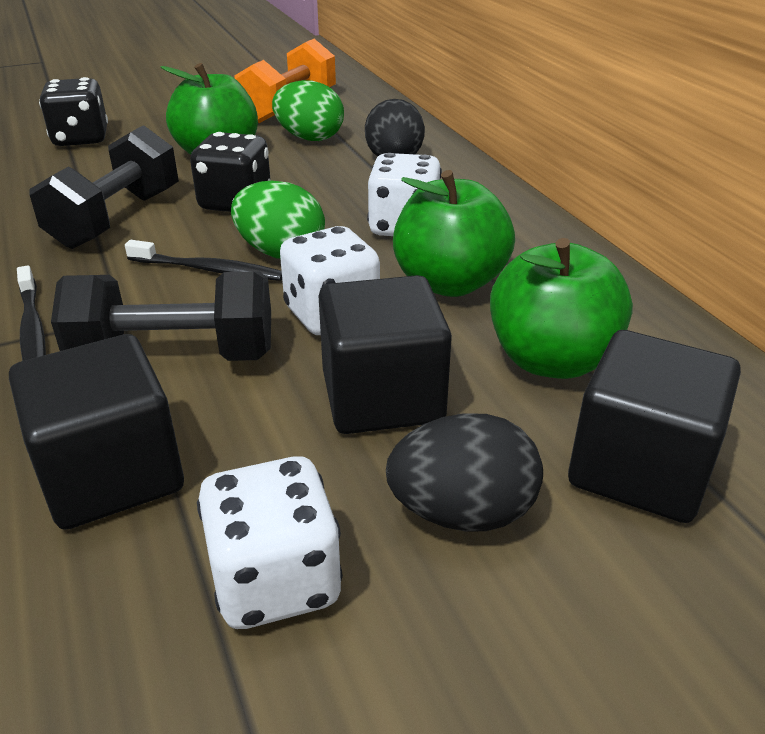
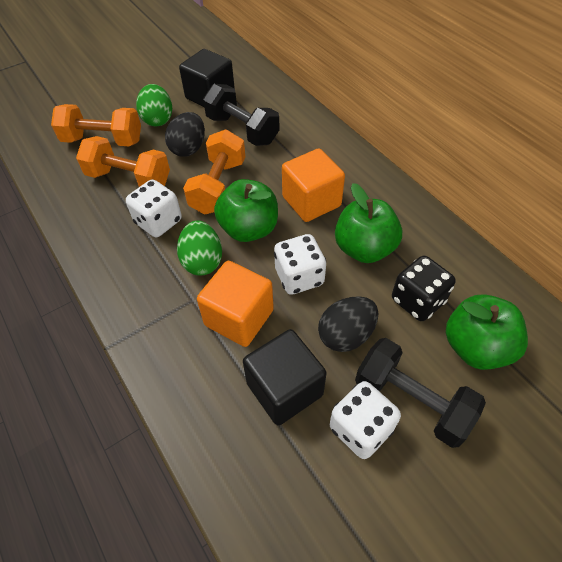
black cube: [9,334,184,530] [319,275,452,434] [568,330,741,523] = 3 -> [179,49,235,107] [243,329,327,425] = 2
black dice: [39,77,108,146] [190,132,271,212] = 2 -> [392,256,456,321] = 1
black toothbrush: [17,265,46,361] [125,240,282,281] = 2 -> none = 0
orange cube: none = 0 -> [197,261,274,347] [282,148,345,222] = 2
orange dumbbell: [234,39,336,123] = 1 -> [51,104,141,146] [76,136,170,187] [183,129,245,214] = 3

